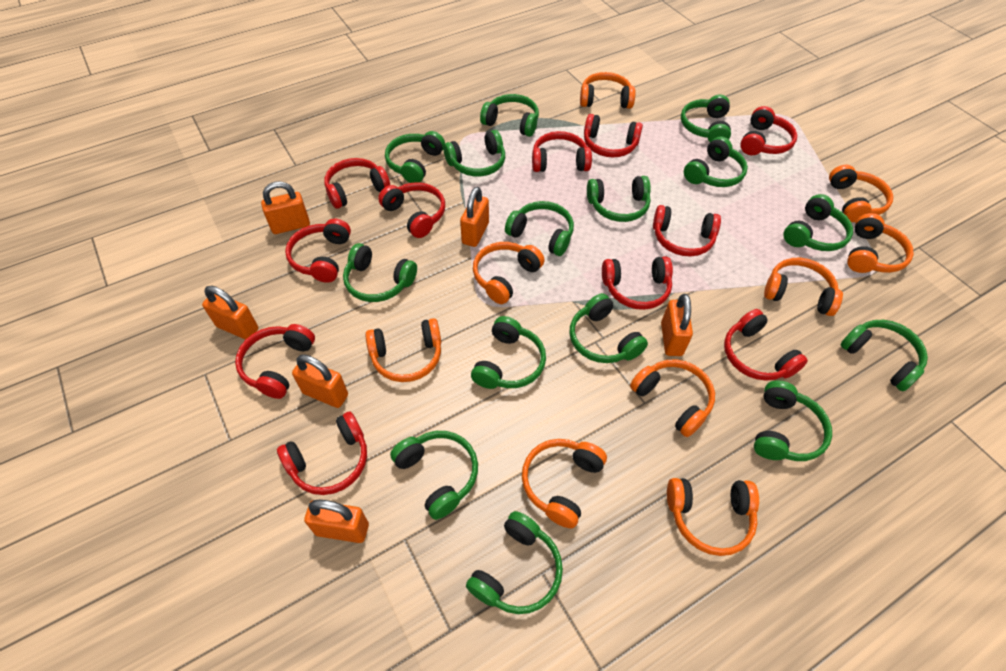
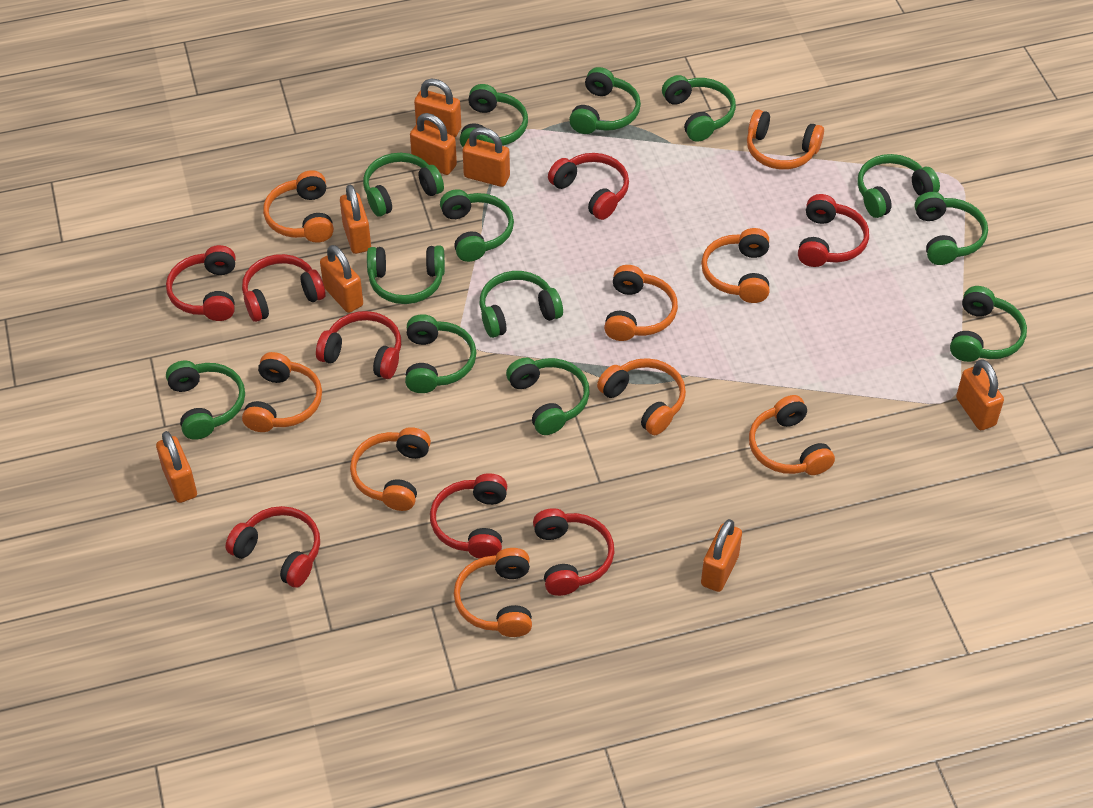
green headphones: [343,243,417,302] [385,131,445,183] [390,431,478,520] [443,130,505,176] [466,511,563,614] [471,316,546,389] [480,94,539,137] [505,201,574,256] [570,293,648,363] [587,176,651,222] [681,95,731,142] [684,136,748,187] [754,380,832,461] [784,194,853,251] [841,320,928,391] = 15 -> [166,361,245,440] [363,153,444,217] [367,246,445,304] [405,314,477,393] [440,189,514,262] [460,84,528,147] [479,271,563,338] [506,358,590,435] [569,67,641,134] [662,75,736,142] [857,154,940,218] [915,192,988,265] [950,286,1027,362] = 13
orange padlock: [202,286,258,340] [261,181,310,234] [292,355,348,408] [304,500,369,543] [460,187,489,247] [661,294,693,356] = 6 -> [156,431,197,503] [320,245,363,313] [340,185,371,254] [410,113,457,175] [414,79,461,137] [463,127,510,187] [701,519,742,592] [956,359,1004,430] = 8
red headphones: [235,324,315,399] [277,412,367,495] [285,219,351,283] [324,158,390,209] [378,182,445,238] [532,131,592,172] [584,114,643,158] [602,256,673,310] [653,205,721,257] [724,309,808,381] [740,106,797,155] = 11 -> [166,245,235,321] [225,506,320,588] [242,254,325,322] [316,311,401,379] [430,473,507,559] [533,508,614,596] [548,153,629,220] [798,194,869,267] = 8

